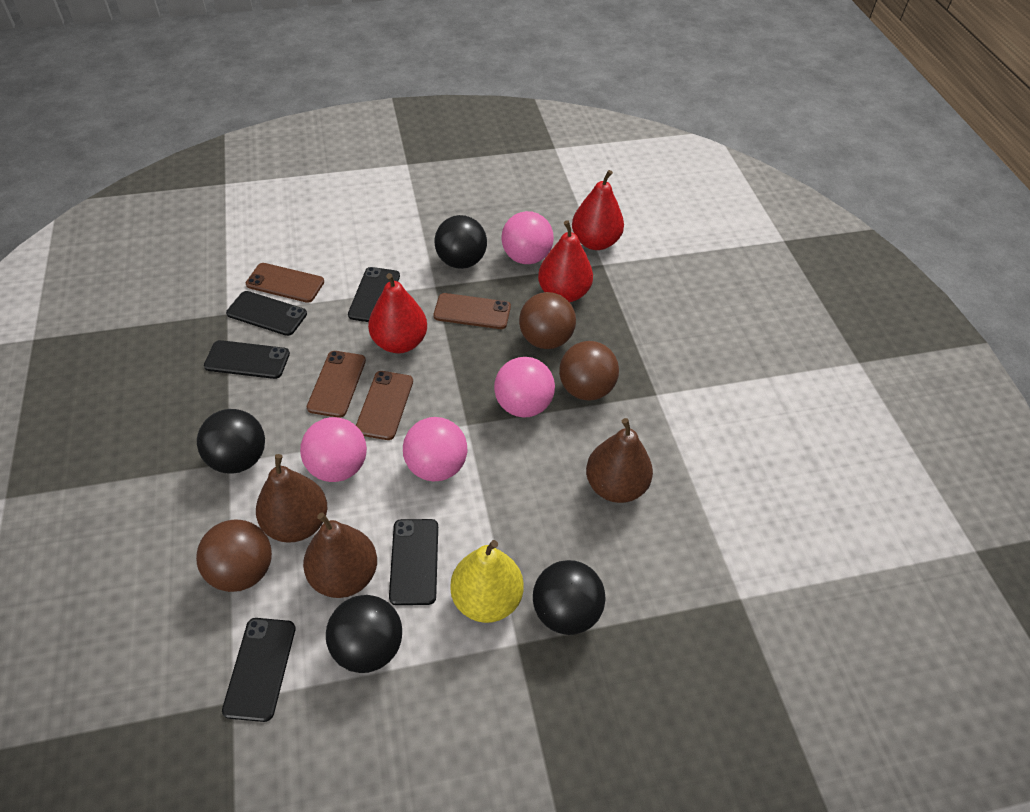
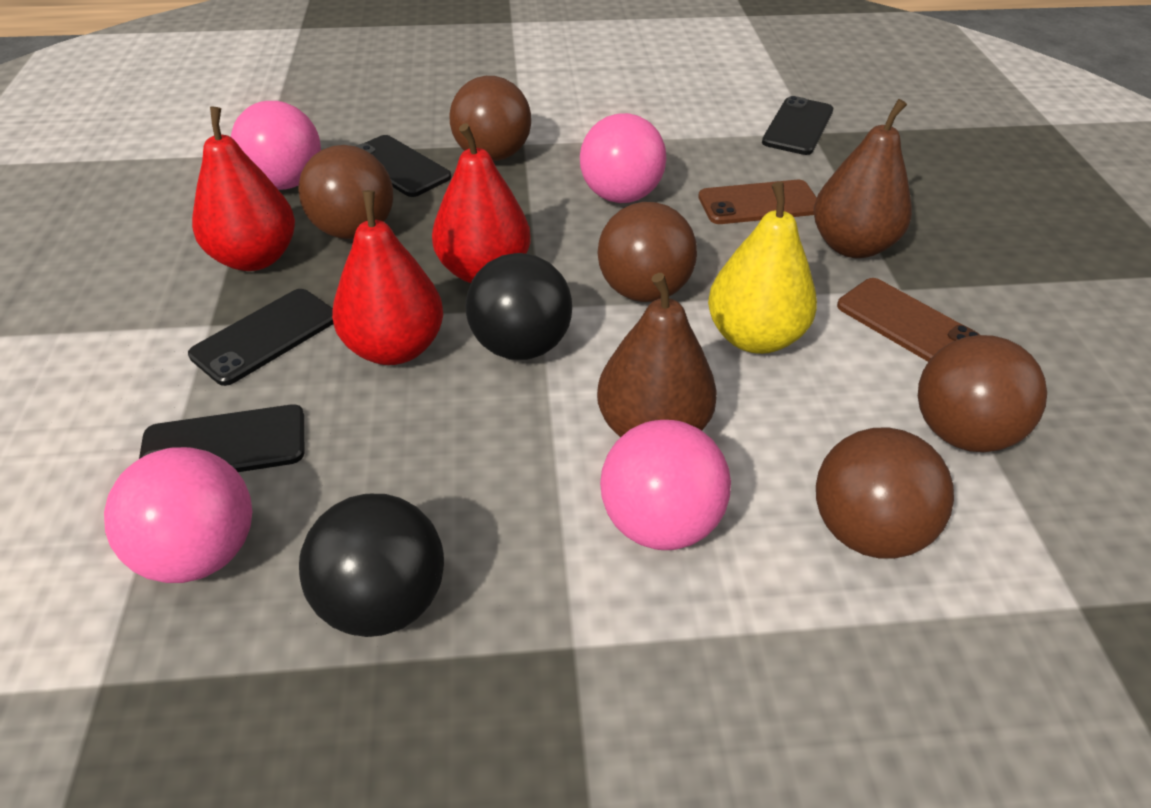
black ball: [197,409,265,474] [326,595,402,673] [435,215,487,269] [533,560,606,635] = 4 -> [299,494,444,637] [466,253,572,360] = 2
black phone: [204,340,290,379] [222,618,296,722] [226,291,307,336] [348,267,400,322] [389,519,438,605] = 5 -> [139,405,304,472] [188,289,334,386] [356,135,452,197] [762,96,833,155] = 4
brown ball: [196,520,272,592] [519,292,576,349] [559,341,619,401] = 3 -> [298,145,393,239] [449,76,531,161] [598,202,697,302] [816,427,954,559] [918,335,1047,452] = 5
brown pear: [256,454,327,543] [303,512,377,598] [586,418,653,503] = 3 -> [597,273,717,437] [814,99,912,258] = 2
brown phone: [246,263,324,303] [307,351,366,418] [356,371,413,440] [434,293,511,329] = 4 -> [698,180,817,224] [837,278,980,362] = 2

